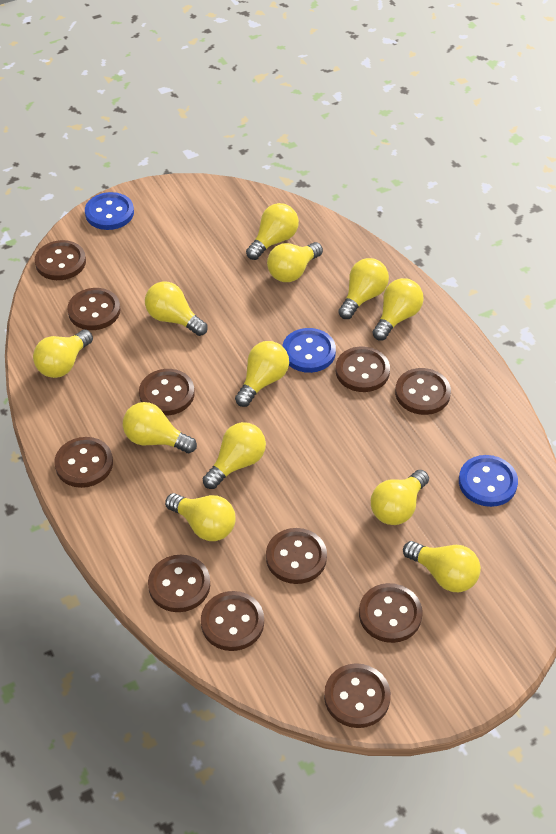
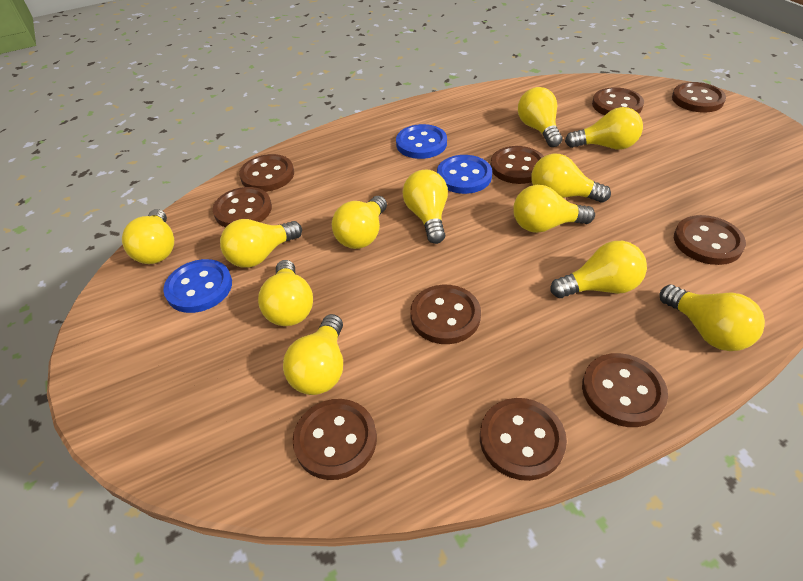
brown button: [35,240,86,280] [54,437,113,488] [67,288,121,330] [139,369,195,416] [148,555,210,612] [201,591,264,651] [266,528,327,584] [324,663,391,728] [336,346,390,392] [359,583,422,643] [395,368,451,415] = 11 -> [213,187,272,228] [239,154,294,192] [293,399,377,480] [410,285,481,344] [480,398,567,481] [491,146,544,184] [582,353,668,427] [592,87,644,115] [672,82,726,113] [674,215,746,265] = 10

